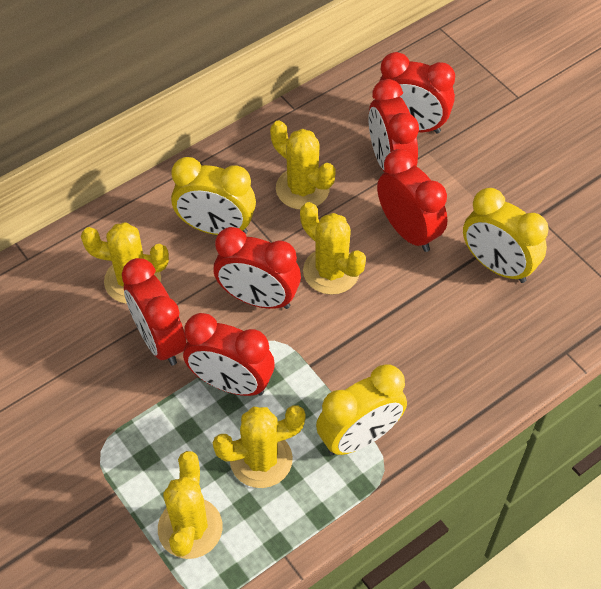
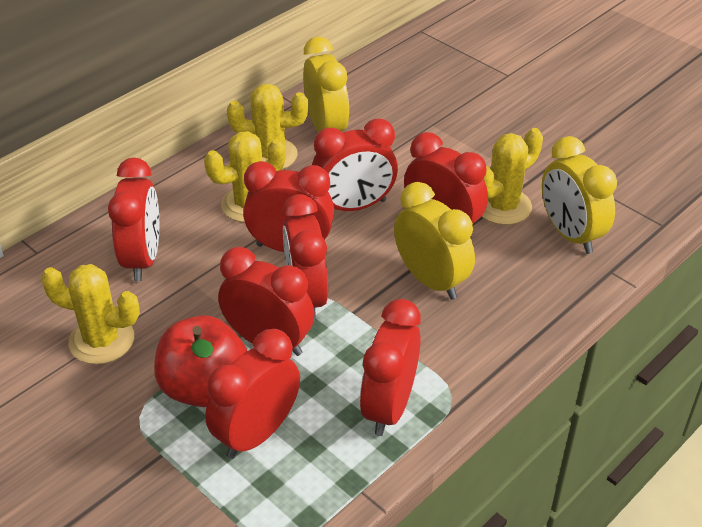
red apple: none = 0 -> [154,315,247,407] = 1
red clock: [122,258,186,366] [183,313,275,396] [214,227,301,309] [369,79,419,173] [377,149,447,252] [379,52,455,134] = 6 -> [108,158,159,281] [205,329,300,459] [218,247,314,356] [243,161,334,252] [282,194,328,321] [312,118,398,211] [360,299,421,436] [404,132,488,238] = 8
yellow cactus: [81,222,169,304] [158,451,223,559] [213,406,306,488] [270,120,336,210] [300,202,366,295] = 5 -> [41,264,140,364] [204,131,286,222] [227,84,308,170] [481,128,543,225] = 4

